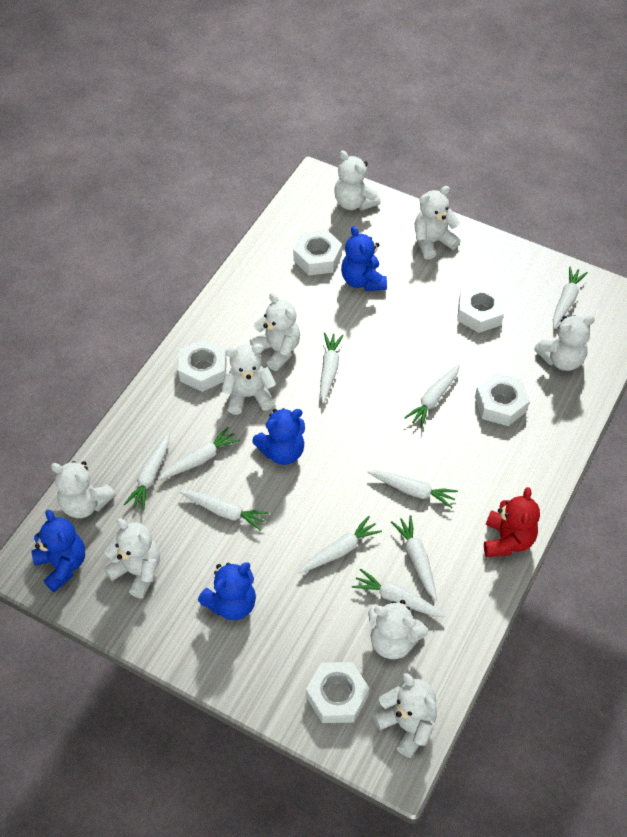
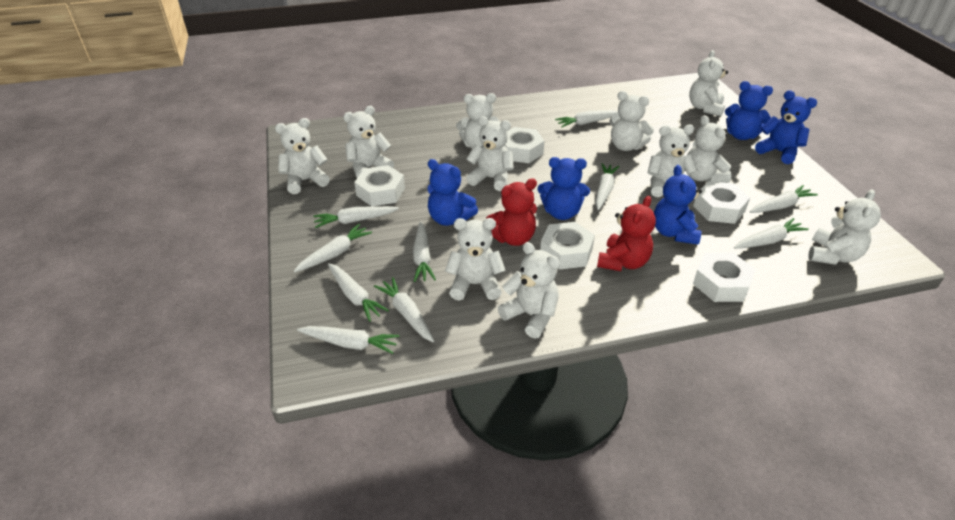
blue teddy bear: [31,510,85,592] [198,562,256,620] [252,408,305,465] [341,226,387,291] = 4 -> [427,159,478,226] [538,157,590,220] [654,165,702,245] [725,81,773,140] [755,90,817,164] = 5
red teddy bear: [484,487,540,557] = 1 -> [486,178,537,246] [597,196,656,271] = 2
white teddy bear: [51,461,116,518] [104,519,160,598] [222,344,276,415] [250,293,300,371] [334,150,381,211] [368,600,428,659] [373,673,437,758] [415,186,461,260] [534,315,595,371] = 9 -> [275,118,330,194] [343,106,394,178] [445,218,506,301] [456,93,500,148] [466,116,514,191] [498,242,560,339] [609,91,654,151] [647,125,698,197] [687,115,731,183] [689,50,728,116] [808,189,881,265] = 11

